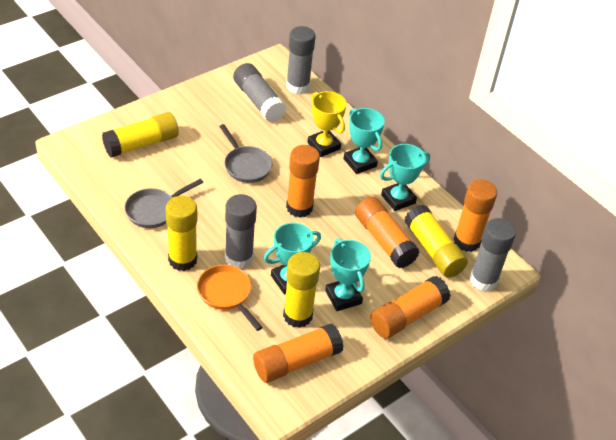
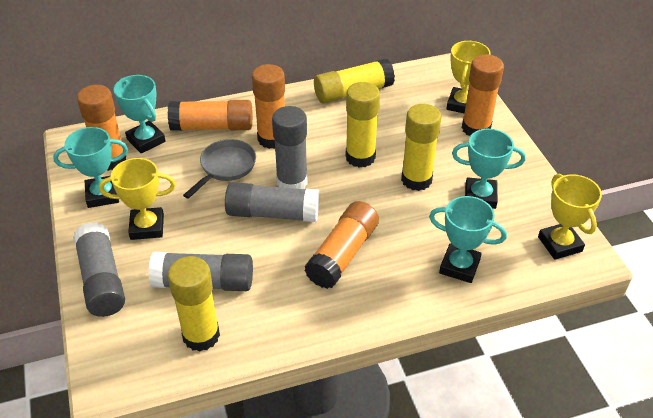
grey pan: [125,179,203,228] [219,124,272,183] = 2 -> [183,139,256,199] = 1
orange pan: [197,265,263,331] = 1 -> none = 0
yellow trophy: [307,91,347,157] = 1 -> [99,158,176,240] [446,41,491,113] [538,174,602,260] = 3

